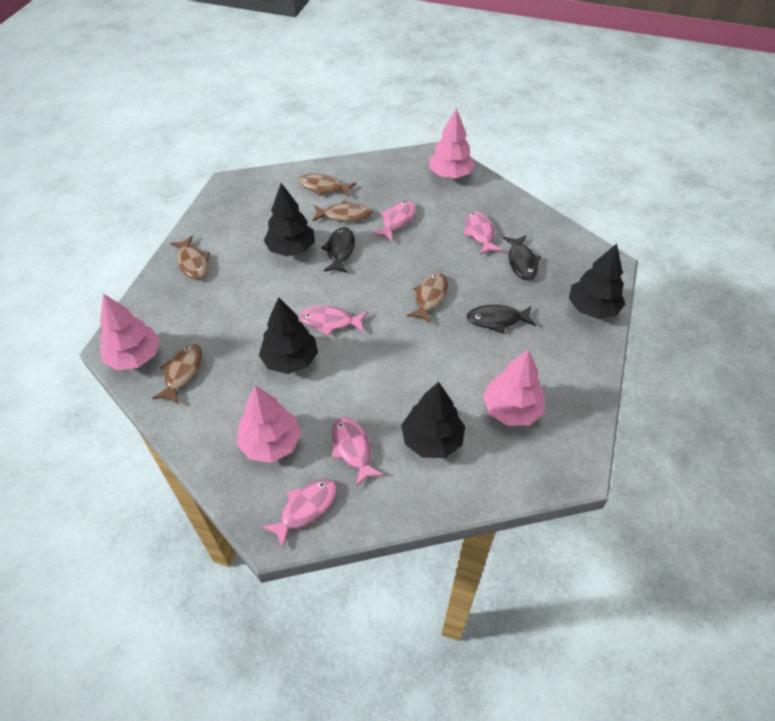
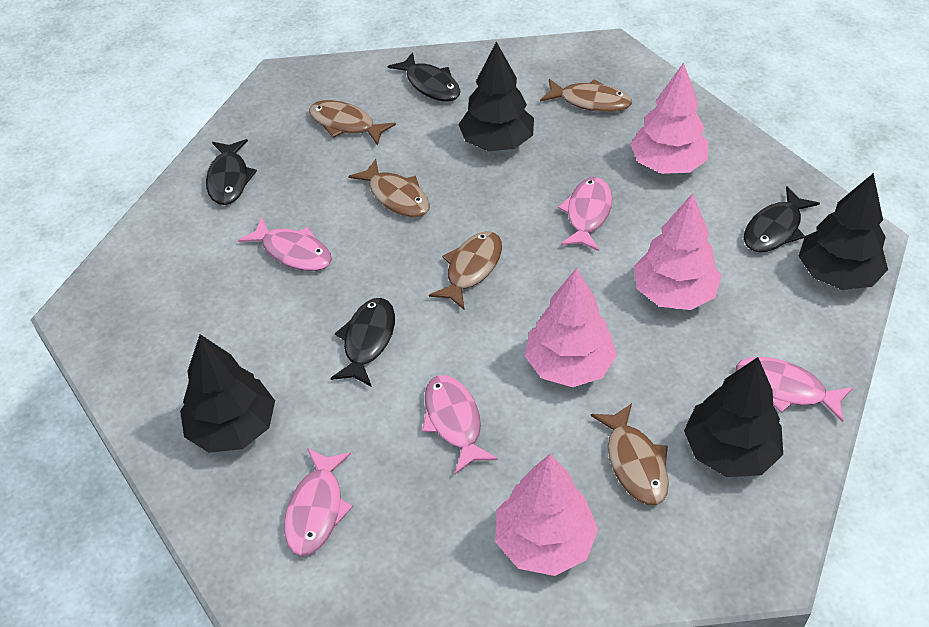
black fish: [321,227,355,273] [467,305,536,333] [503,235,541,280] = 3 -> [206,139,257,205] [331,298,395,387] [388,52,460,102] [744,187,820,252] = 4

